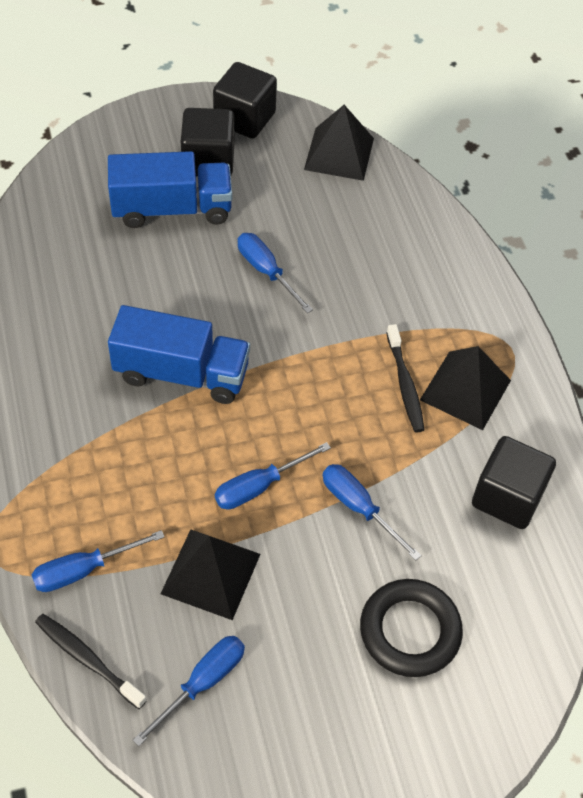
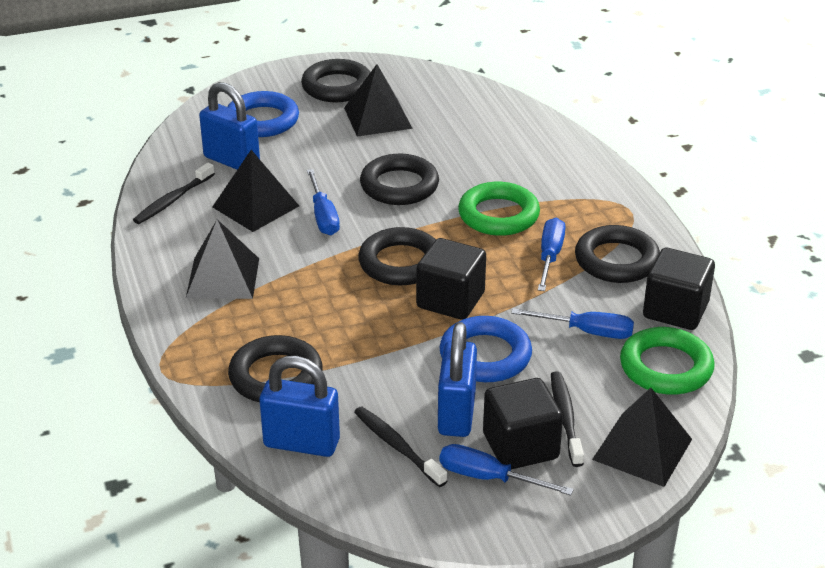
black pyramid: [161,529,260,620] [304,105,374,181] [420,346,511,430] = 3 -> [186,219,259,299] [212,150,299,232] [344,64,413,137] [592,388,692,487] = 4
black ring: [360,579,463,677] = 1 -> [228,335,323,402] [301,59,370,102] [358,227,436,285] [360,154,439,205] [575,225,660,283] = 5
black toothbrush: [35,614,147,709] [386,324,424,433] = 2 -> [133,163,215,224] [354,407,447,487] [551,371,584,467] = 3
blue padlock: none = 0 -> [199,82,260,170] [260,356,340,457] [438,322,477,437] = 3
blue ring: none = 0 -> [227,91,299,137] [440,316,532,382] = 2
blue screwdriver: [31,530,164,592] [133,636,245,746] [215,442,331,510] [238,233,313,313] [323,464,422,561] = 5 -> [307,169,340,235] [439,444,574,496] [511,308,634,339] [538,218,566,291] = 4
blue truck: [108,151,232,228] [108,305,250,404] = 2 -> none = 0
green ring: none = 0 -> [458,182,540,236] [620,327,715,395] = 2

